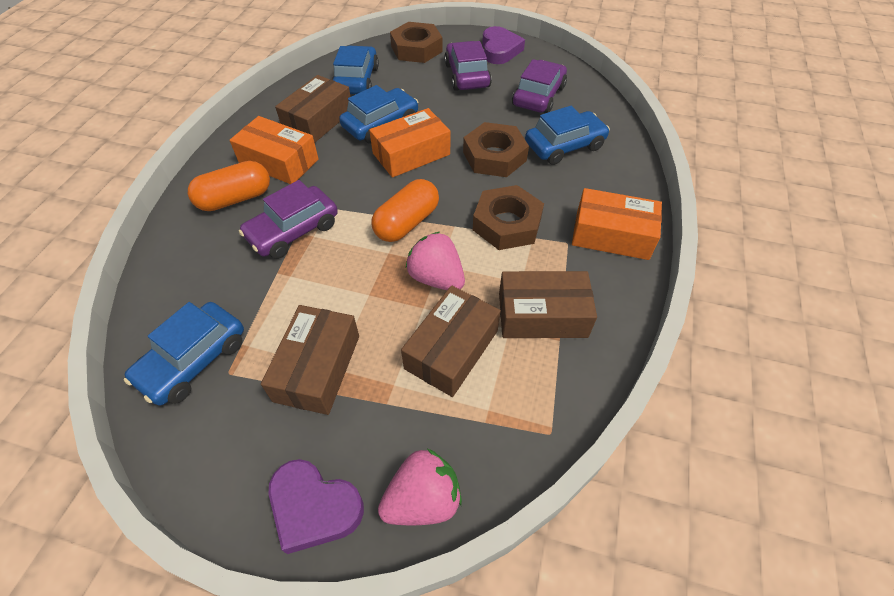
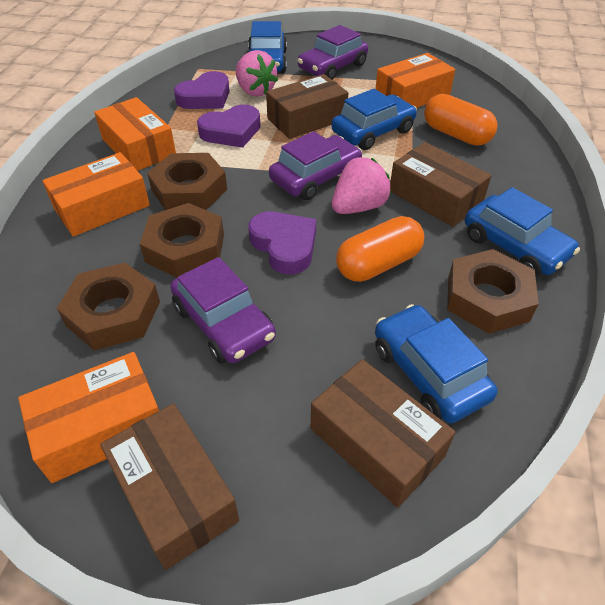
brown nut: [390,22,443,63] [463,122,529,177] [473,185,544,250] = 3 -> [57,263,160,351] [140,203,224,278] [147,153,227,210] [447,249,539,334] = 4
orange box: [230,116,319,184] [369,108,450,178] [572,188,662,260] = 3 -> [18,352,159,483] [42,152,150,237] [94,97,176,171] [376,53,455,108] = 4
purple heart: [269,459,364,554] [482,26,525,64] = 2 -> [174,71,230,109] [197,105,261,148] [248,211,316,274] = 3

